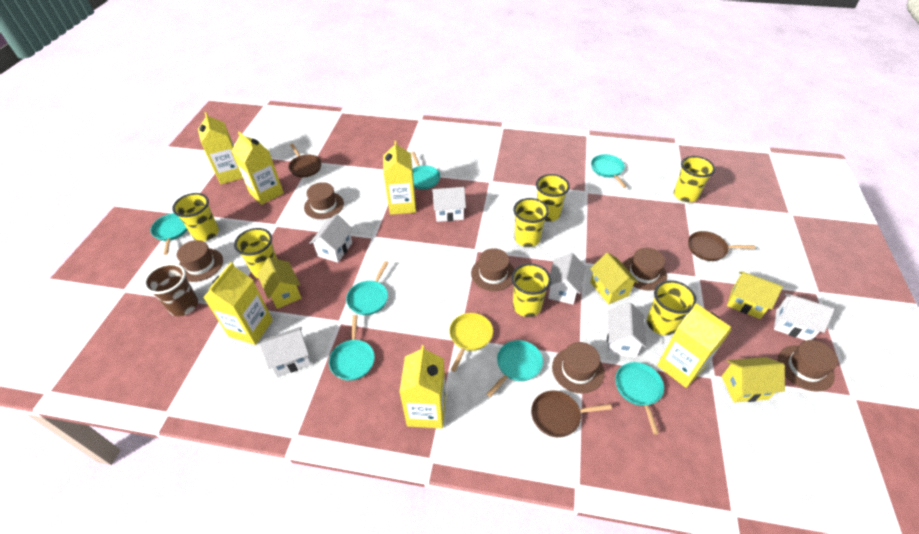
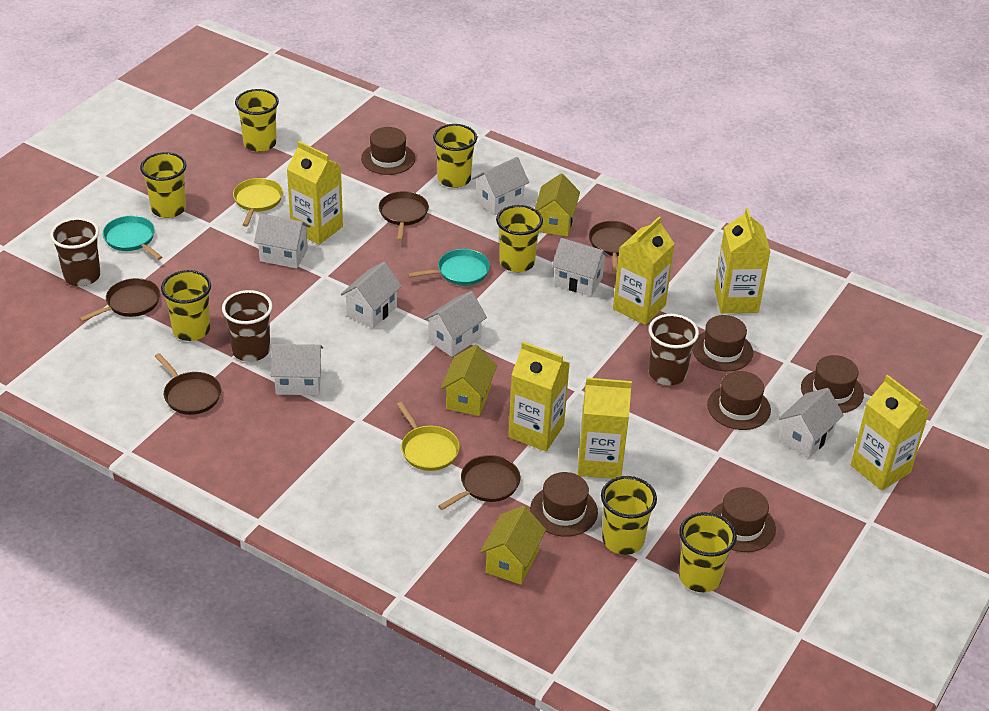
brown cup: [144,263,198,316] = 1 -> [50,218,101,286] [222,290,273,362] [649,314,699,385] = 3
brown pan: [288,143,322,177] [531,391,612,437] [688,231,755,261] = 3 -> [79,278,160,322] [155,353,221,415] [379,191,429,241] [438,455,520,510] [589,221,637,273] = 5
turquoise pan: [150,213,188,255] [329,315,375,381] [346,261,389,315] [411,152,440,189] [487,340,543,397] [591,154,627,188] [615,362,664,434] = 7 -> [103,216,162,260] [407,249,490,285] = 2
white house: [260,327,311,377] [310,214,353,263] [432,187,466,222] [548,253,586,304] [607,302,647,358] [774,293,834,340] = 6 -> [254,214,310,269] [271,344,323,395] [341,262,402,328] [423,291,487,357] [472,157,529,215] [552,238,609,296] [778,388,844,458] = 7
yellow house: [257,257,301,309] [590,252,639,304] [722,357,785,402] [727,272,783,319] = 4 -> [441,345,497,416] [480,506,546,585] [535,173,580,236] = 3
yellow pan: [449,313,493,372] = 1 -> [233,178,283,227] [397,402,460,471] = 2

